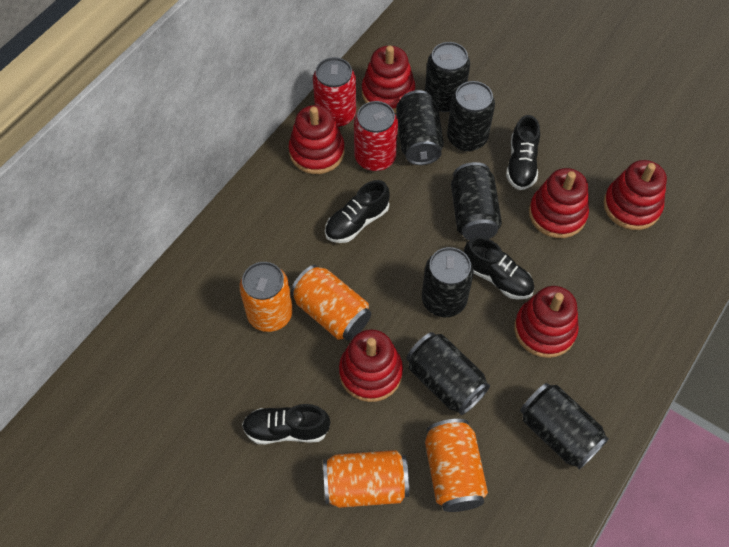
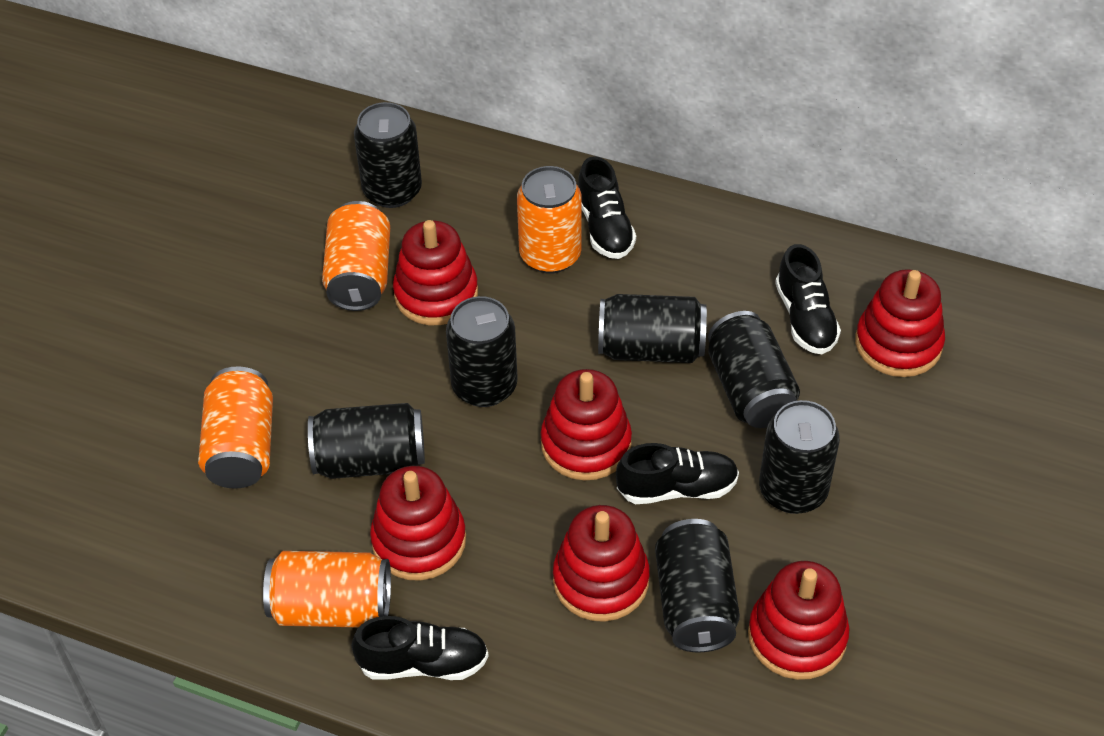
red can: [313,57,356,127] [354,101,398,171] = 2 -> none = 0

